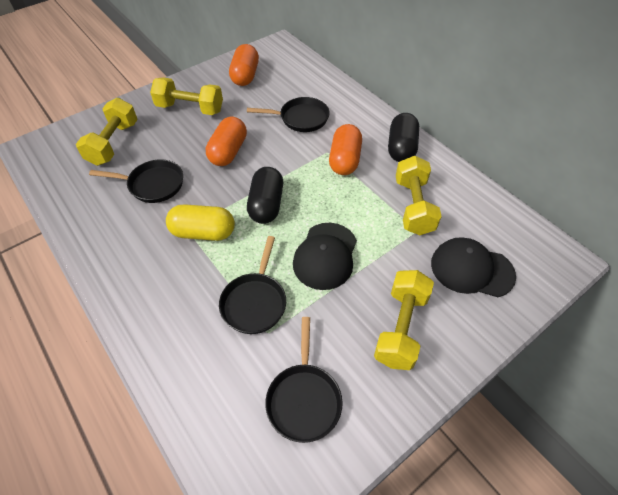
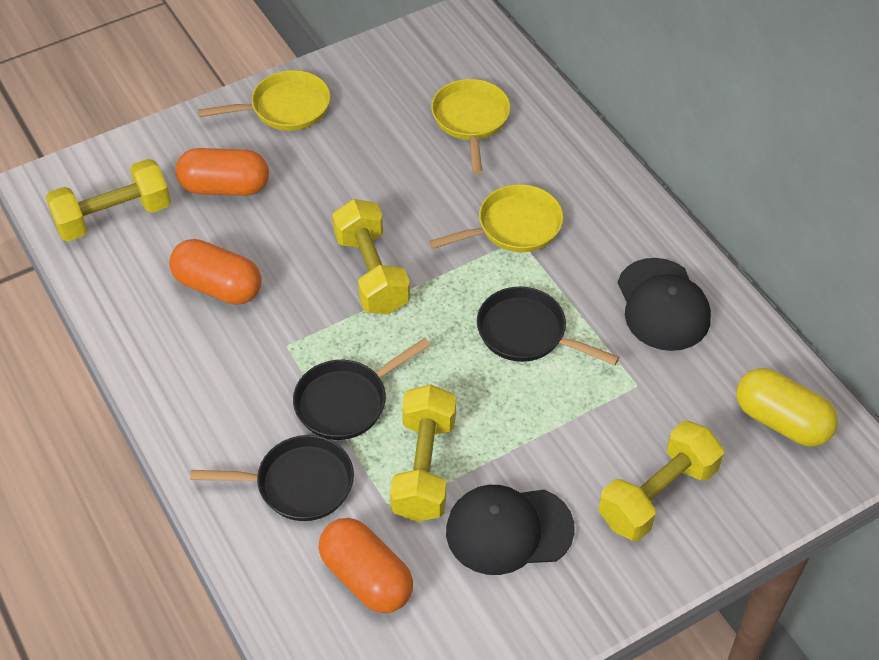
black capsule: [247,167,283,224] [388,113,419,162] = 2 -> none = 0
black pan: [89,159,183,203] [219,236,286,334] [247,97,330,132] [265,317,343,443] = 4 -> [190,435,354,521] [293,338,430,440] [477,286,619,365] = 3
yellow pan: none = 0 -> [198,70,330,131] [429,184,563,252] [431,79,510,174] = 3

